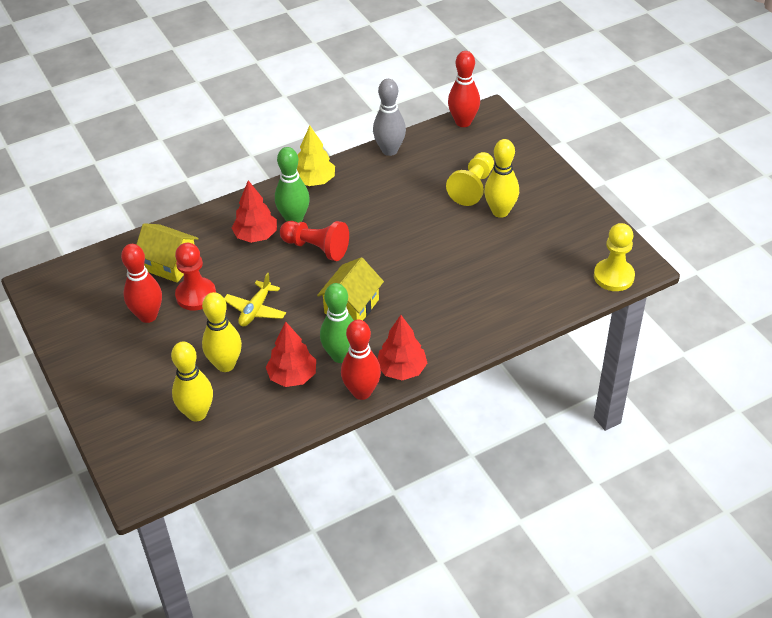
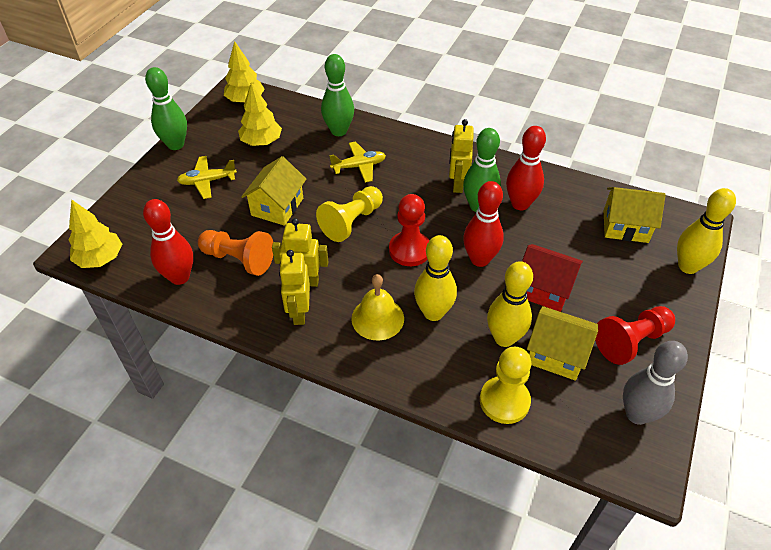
green bowling pin: [275,147,310,223] [320,283,354,363] = 2 -> [145,67,187,150] [321,54,354,136] [463,128,501,212] = 3
orange pawn: none = 0 -> [198,230,273,276] = 1
red house: none = 0 -> [522,244,583,312] = 1
red tree: [232,180,277,243] [266,322,316,387] [377,315,427,380] = 3 -> none = 0
yellow bell: none = 0 -> [351,274,404,341] = 1
yellow house: [136,223,199,283] [317,257,384,321] = 2 -> [241,156,306,226] [527,306,598,381] [604,187,666,243] = 3
yellow plane: [224,272,286,327] = 1 -> [177,156,237,199] [329,141,386,183] = 2
yellow robot: none = 0 -> [272,218,328,287] [279,250,310,325] [449,119,474,193] = 3
yellow tree: [297,126,335,186] = 1 -> [69,200,122,268] [224,41,265,103] [238,82,282,146] = 3

